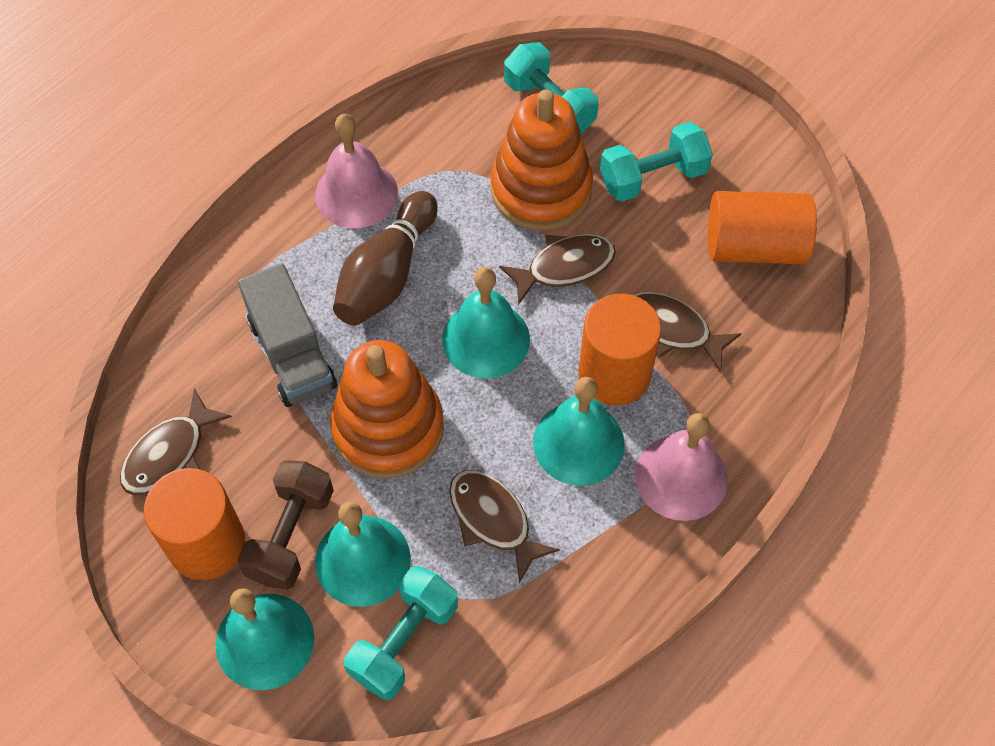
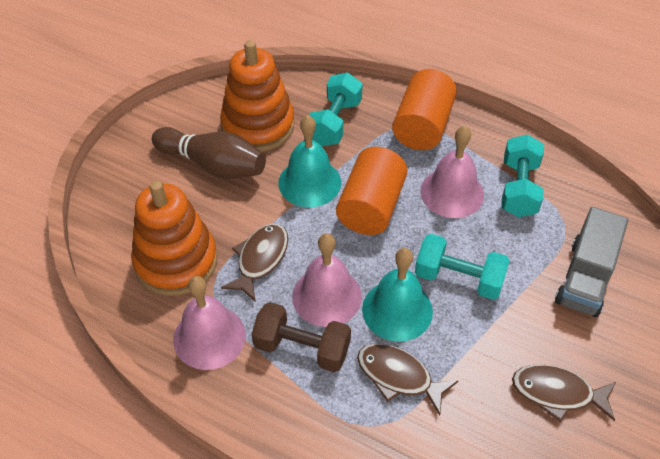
brown fish: [120,389,232,495] [449,470,560,583] [499,234,616,305] [633,292,742,372] = 4 -> [221,223,288,302] [357,344,458,415] [512,364,616,422] = 3
orange cylinder: [144,468,245,580] [578,294,661,406] [708,191,817,264] = 3 -> [336,147,408,235] [392,69,457,150] = 2
pink bell: [315,114,398,228] [635,413,728,521] = 2 -> [173,276,246,370] [292,233,362,327] [420,126,484,218] = 3
turquoise bell: [215,588,314,690] [315,502,411,607] [442,267,530,378] [533,377,625,486] = 4 -> [278,115,341,207] [362,248,433,342] = 2

